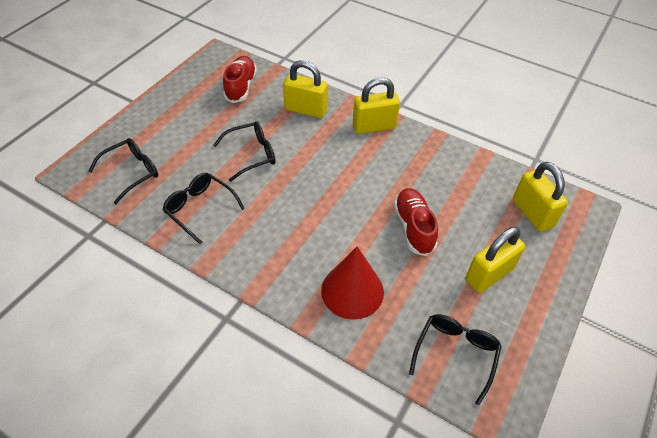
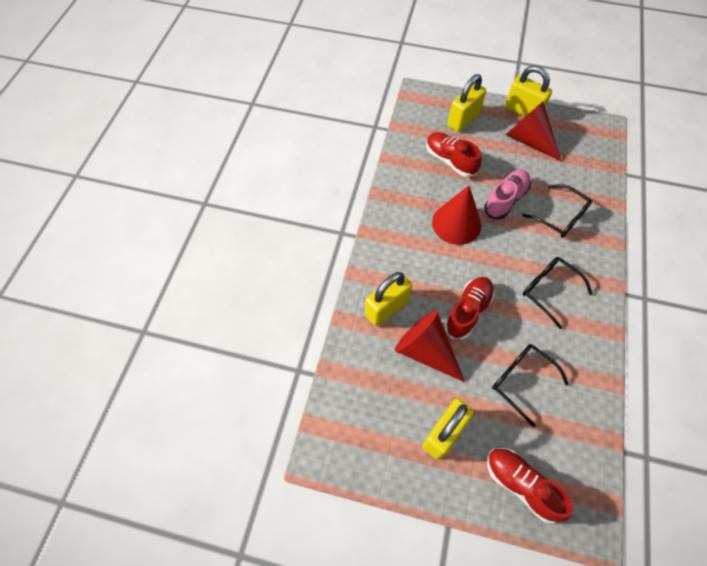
black glasses: [88,138,158,204] [162,173,245,245] [213,121,275,182] [409,314,502,405] = 4 -> [492,344,569,427] [522,184,593,238] [523,257,593,329] = 3
pink shoe: none = 0 -> [484,170,531,219] = 1
red cone: [321,246,384,320] = 1 -> [395,311,465,382] [432,186,481,245] [506,102,561,161] = 3
red shoe: [223,56,257,103] [394,188,438,256] = 2 -> [426,132,482,177] [444,277,494,339] [487,448,573,523] = 3

